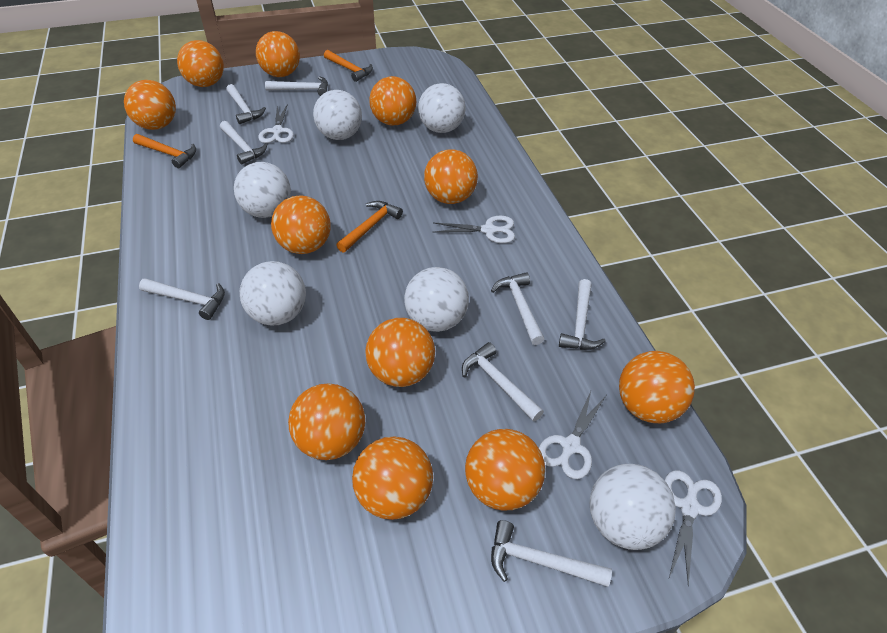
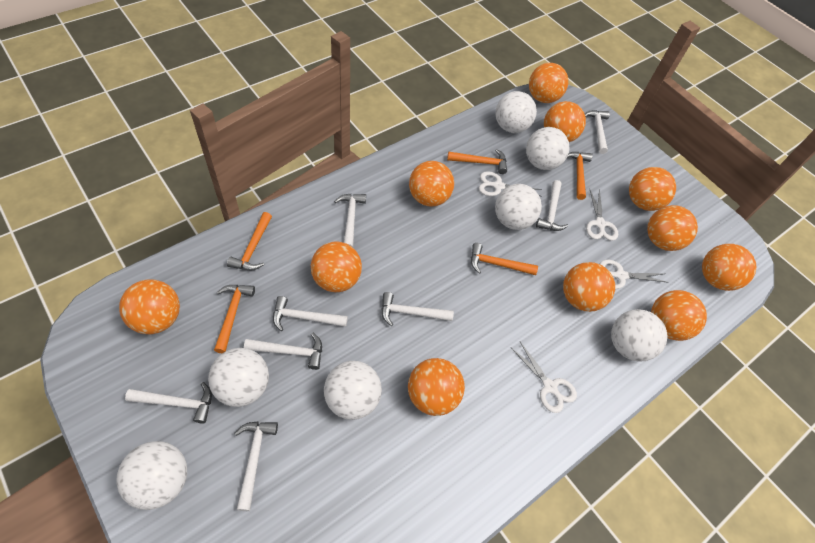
orange hammer: [133,134,196,168] [324,50,373,82] [337,201,403,252] = 3 -> [214,285,255,353] [227,212,272,271] [447,149,507,174] [471,243,538,275] [567,152,593,200] = 5
white ball: [234,162,291,218] [240,261,306,325] [313,90,362,140] [404,267,469,332] [418,83,466,133] [590,464,676,550] = 6 -> [116,441,187,510] [208,348,269,407] [324,361,382,420] [495,184,542,230] [496,91,537,133] [526,127,570,170] [611,309,667,362] = 7

